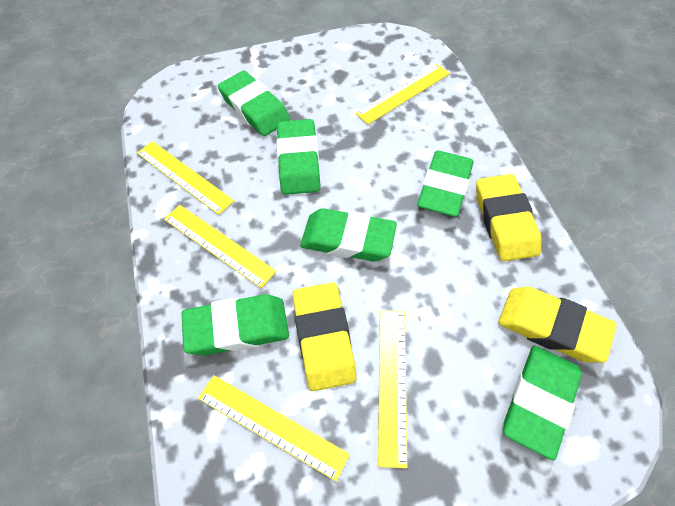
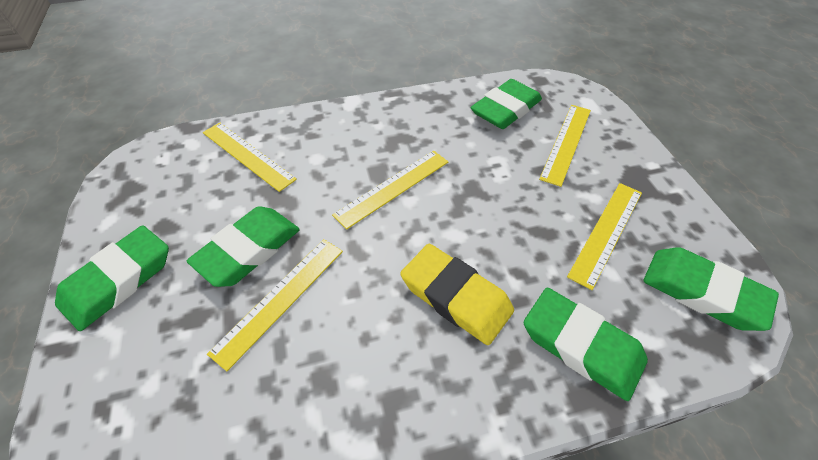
green eraser: [182,294,289,356] [218,71,290,136] [276,119,321,195] [300,208,397,262] [417,151,474,217] [503,346,582,461] = 6 -> [55,225,169,331] [187,207,300,287] [471,79,542,129] [523,288,648,401] [643,247,779,331] = 5
yellow eraser: [292,282,357,391] [476,174,541,262] [498,287,617,363] = 3 -> [400,244,514,345] = 1

